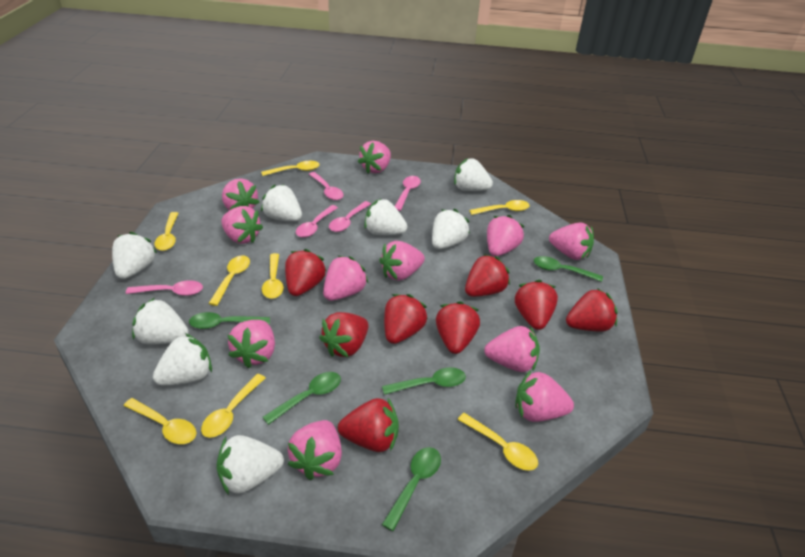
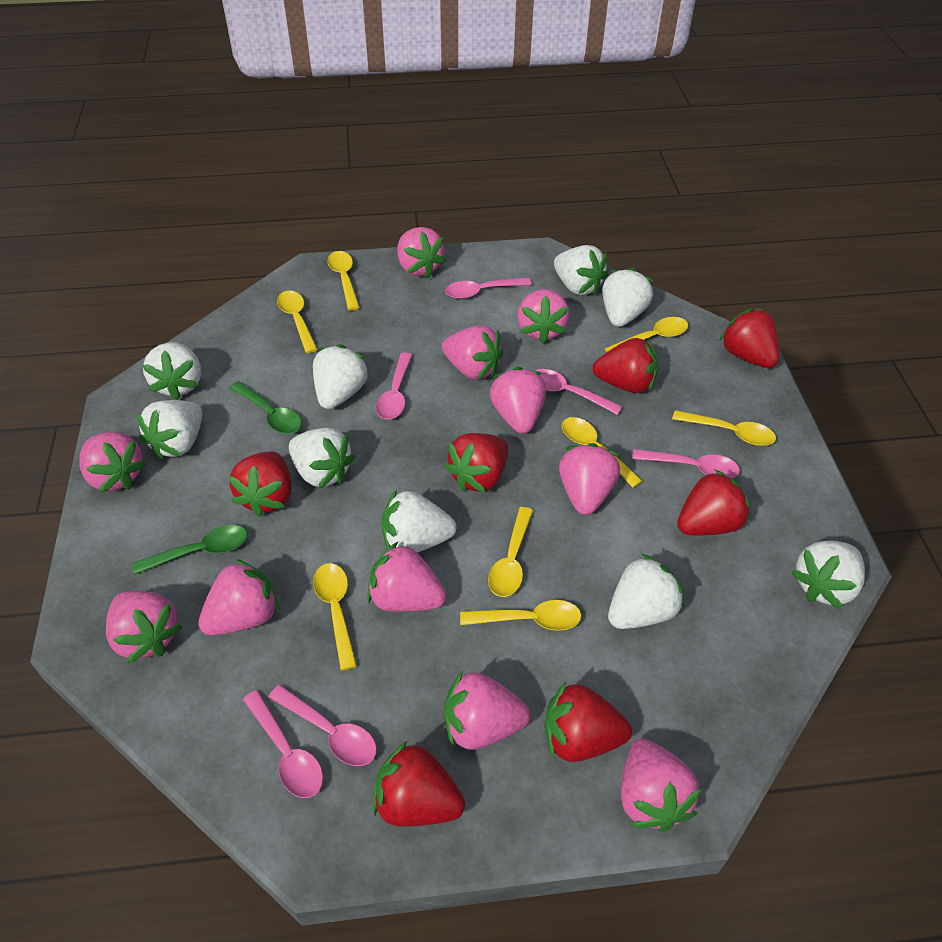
green spoon: [189,312,270,329] [262,372,341,425] [382,367,466,395] [382,447,441,531] [534,256,603,282] = 5 -> [132,525,247,575] [230,381,302,434] = 2
pink spoon: [126,280,203,296] [296,205,338,238] [309,172,344,200] [329,201,371,232] [395,176,421,211] = 5 -> [243,690,323,798] [269,685,377,766] [376,352,412,419] [445,277,532,299] [535,369,622,415] [632,449,740,478] = 6
red strawberry: [285,249,326,296] [319,312,369,357] [338,398,399,452] [384,294,428,344] [436,301,480,354] [465,254,510,297] [515,280,558,330] [566,288,618,331] = 8 -> [228,451,292,517] [373,741,465,827] [444,433,508,493] [544,682,632,762] [592,338,658,393] [677,470,751,535] [719,308,780,368] = 7
white strawberry: [112,232,157,279] [132,298,189,344] [153,333,212,385] [217,435,284,495] [261,184,302,221] [364,199,407,235] [432,209,470,249] [454,158,493,191] = 8 -> [137,400,202,459] [142,342,201,400] [289,428,355,488] [313,344,369,409] [381,489,456,552] [554,245,608,295] [602,267,653,327] [608,554,684,629] [791,541,865,609] = 9

